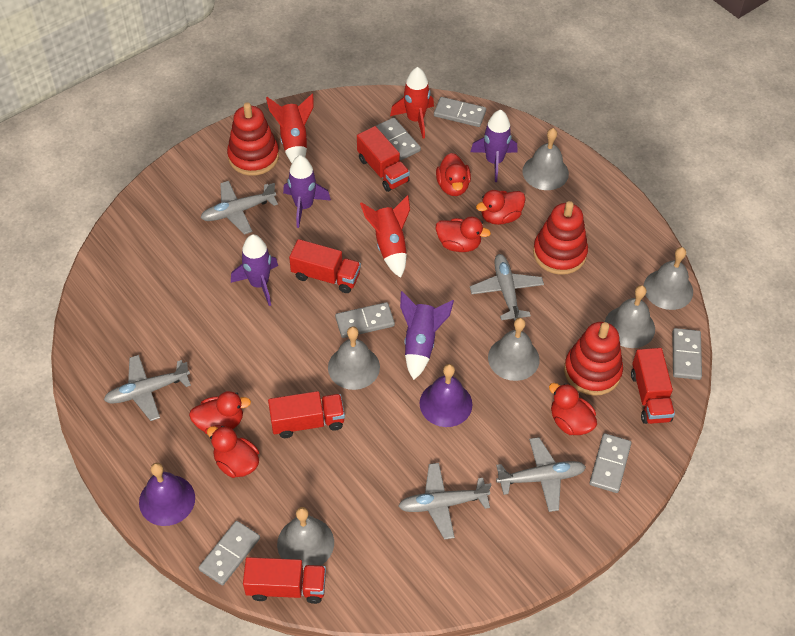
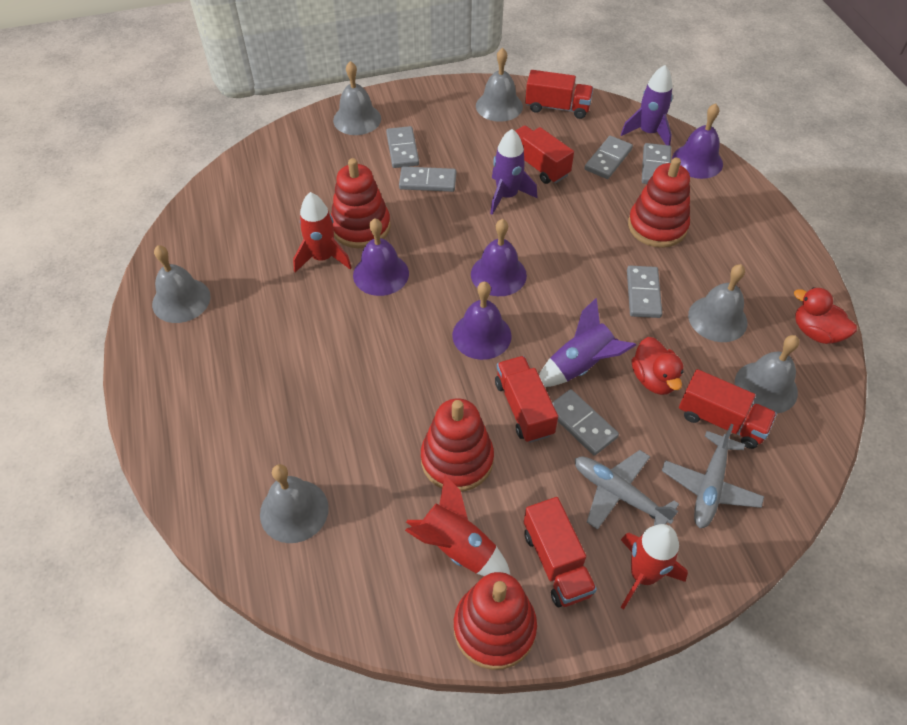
grey plane: [104,355,191,421] [201,181,278,235] [398,463,491,540] [470,254,544,321] [496,437,586,512] = 5 -> [575,450,679,530] [662,424,764,528] = 2
purple bell: [139,463,195,526] [420,364,472,427] = 2 -> [353,218,409,296] [452,282,512,360] [471,219,527,296] [672,103,723,179] = 4
purple rocket: [231,234,278,306] [283,155,331,228] [400,291,454,380] [470,109,518,182] = 4 -> [490,129,537,215] [539,298,636,387] [621,65,673,146] = 3
red duck: [189,391,251,435] [207,426,259,478] [436,153,471,196] [436,216,491,252] [476,190,526,225] [549,383,597,435] = 6 -> [632,337,684,395] [794,287,857,344] = 2
red stacking toy: [227,102,279,176] [533,201,588,275] [564,322,623,396] = 3 -> [331,158,391,248] [421,398,494,492] [454,572,537,670] [628,158,690,248] = 4

